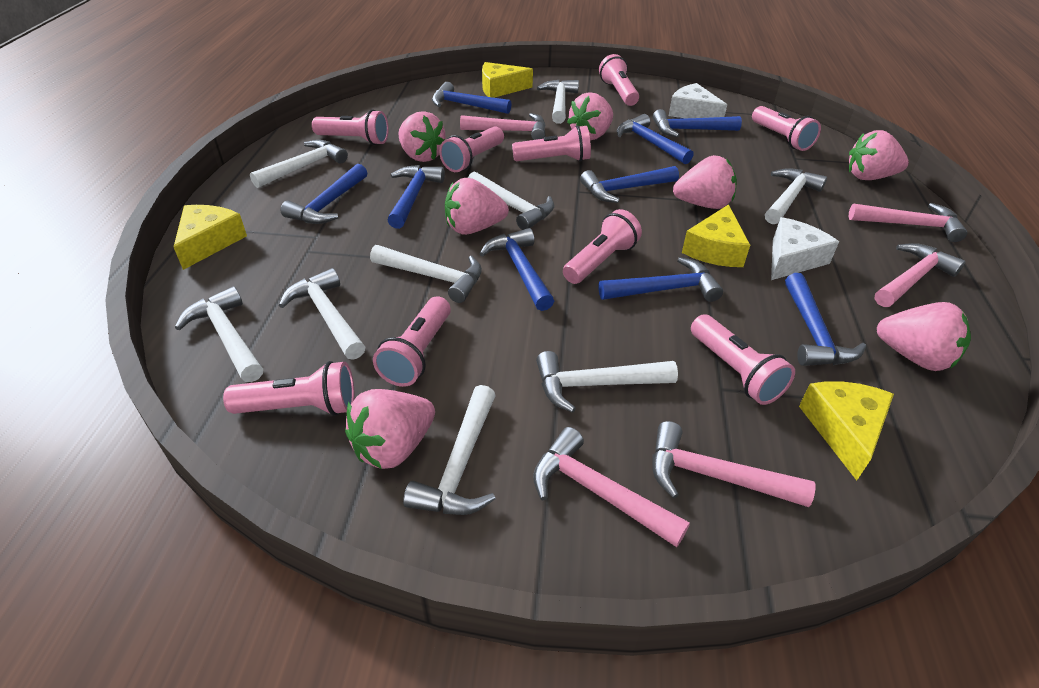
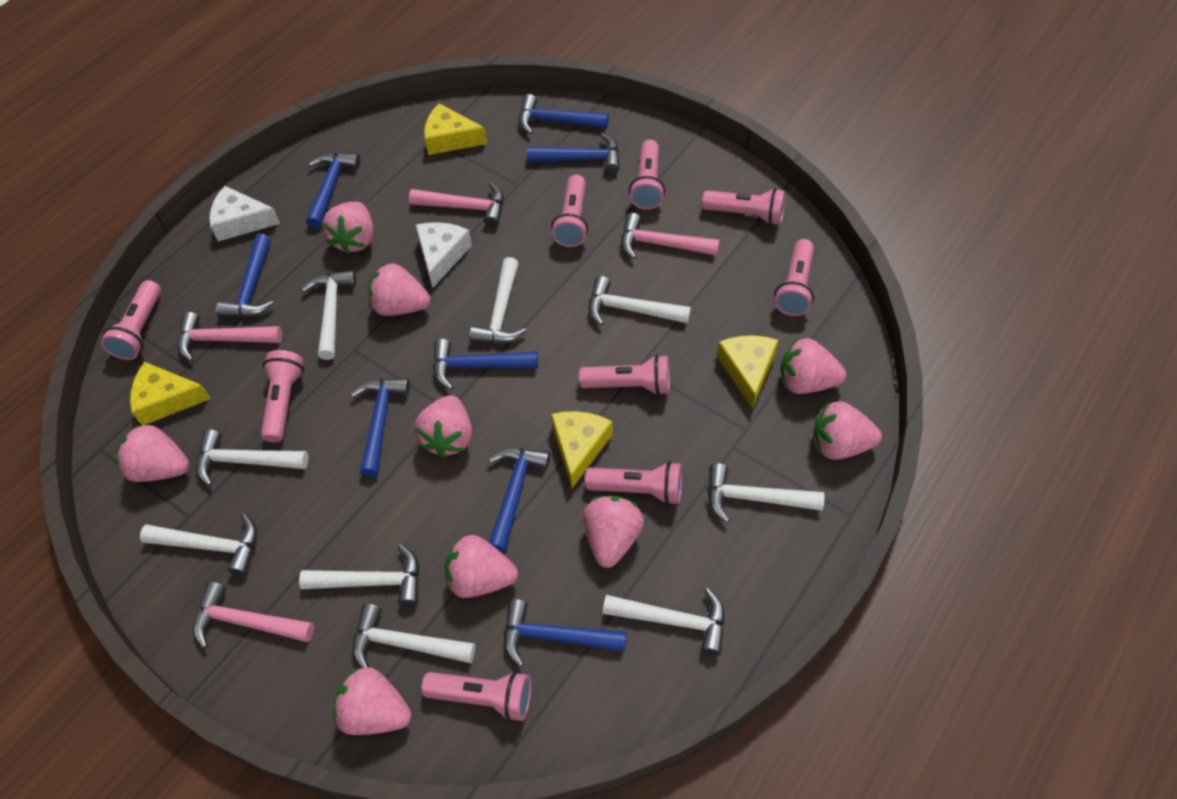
blue hammer: [281,164,367,224] [387,165,445,229] [432,82,512,114] [480,228,554,311] [580,166,679,203] [599,257,723,302] [617,114,693,164] [653,109,742,137] [785,273,866,366] = 9 -> [216,234,274,318] [306,152,360,228] [350,378,410,477] [433,339,538,390] [488,448,550,553] [504,599,627,667] [519,94,609,134] [527,133,620,174] = 8
pink hammer: [460,113,546,140] [533,427,690,547] [652,421,815,507] [849,203,967,242] [875,243,966,307] = 5 -> [178,312,282,362] [193,582,314,649] [409,182,504,227] [621,213,720,259] = 4
pink strawberry: [345,389,435,469] [398,111,446,162] [445,178,509,235] [567,92,613,140] [673,155,737,209] [849,130,909,180] [877,302,971,371] = 7 -> [116,424,189,482] [323,202,373,254] [333,667,411,735] [368,263,431,316] [414,395,472,458] [445,535,518,598] [583,496,644,568] [780,338,846,394] [813,401,882,460] = 9

